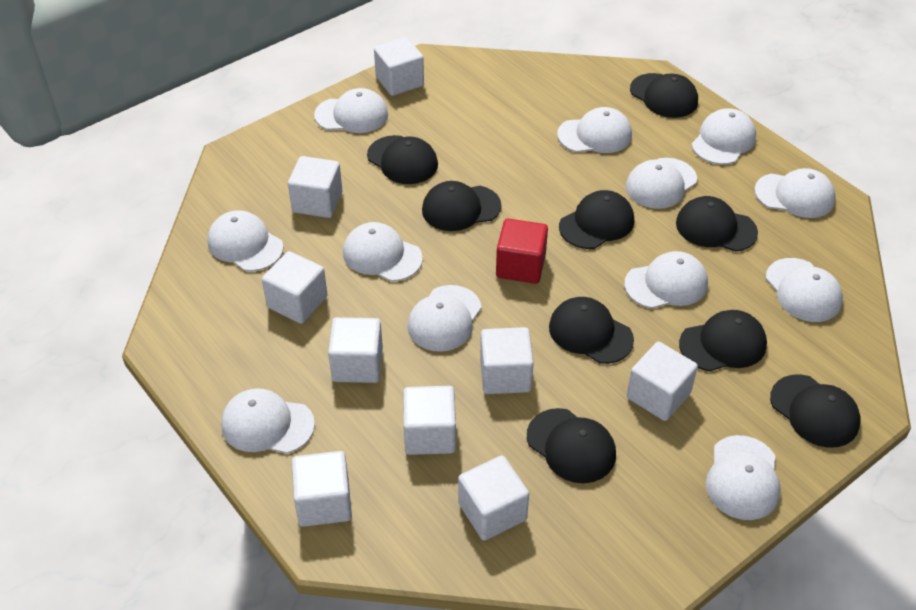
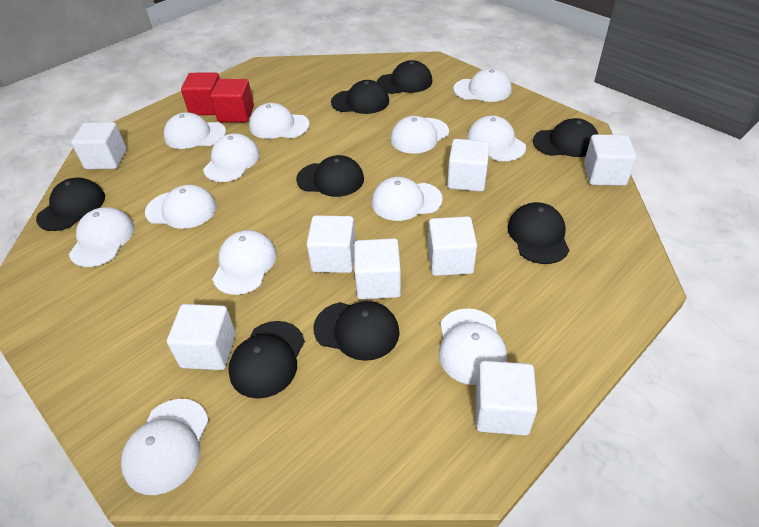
black cap: [367,135,438,184] [422,181,501,231] [527,408,616,483] [549,297,634,364] [559,190,634,249] [630,73,698,118] [676,196,758,252] [679,310,767,371] [770,375,861,448] = 9 -> [36,178,105,231] [228,321,305,399] [296,155,364,197] [313,301,400,361] [331,80,389,114] [377,60,432,94] [507,202,569,264] [533,118,598,157] = 8
red cube: [496,219,548,284] = 1 -> [181,72,220,115] [211,79,254,122] = 2
white cube: [262,251,328,324] [288,156,342,218] [292,451,352,527] [328,317,383,383] [374,37,424,96] [403,386,456,455] [458,456,529,541] [480,327,534,394] [627,342,698,421] = 9 -> [71,122,127,169] [167,304,236,370] [307,215,356,273] [354,238,401,299] [428,216,477,276] [447,139,490,192] [476,361,538,435] [584,135,636,186] = 8

